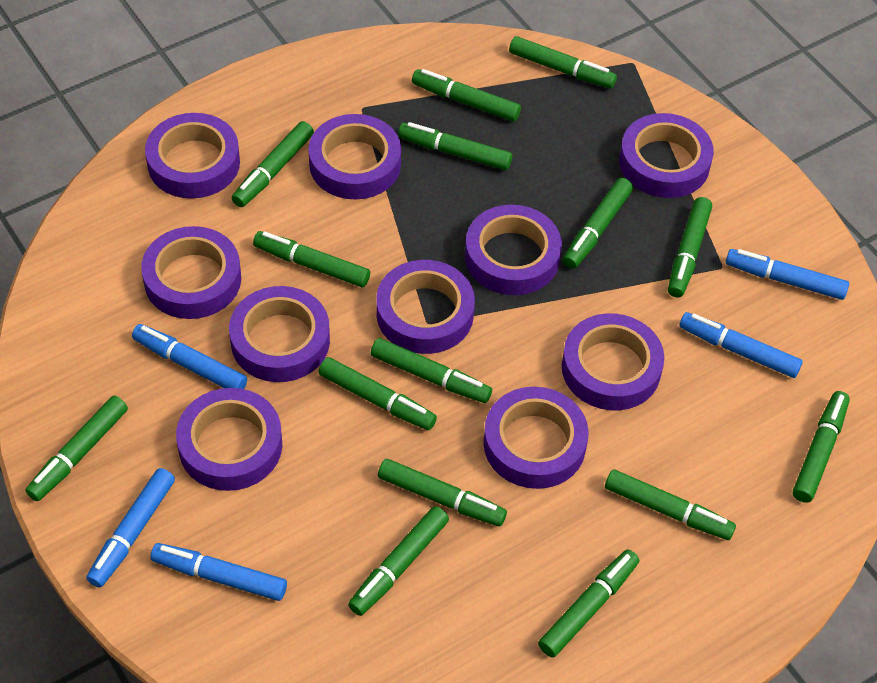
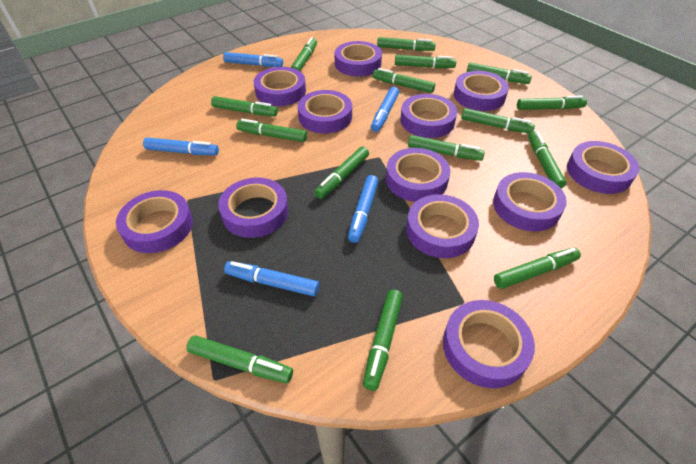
purple tape: [141,226,241,319] [145,113,240,199] [176,388,282,491] [229,286,330,382] [309,114,401,200] [376,260,475,354] [465,205,562,295] [483,387,589,489] [562,313,664,410] [619,113,714,198] = 10 -> [116,190,193,253] [218,178,289,238] [254,67,306,106] [298,90,352,134] [334,41,382,76] [386,148,450,202] [400,94,457,138] [406,194,479,258] [443,300,535,388] [454,71,509,111] [493,172,567,231] [567,141,639,194] = 12

